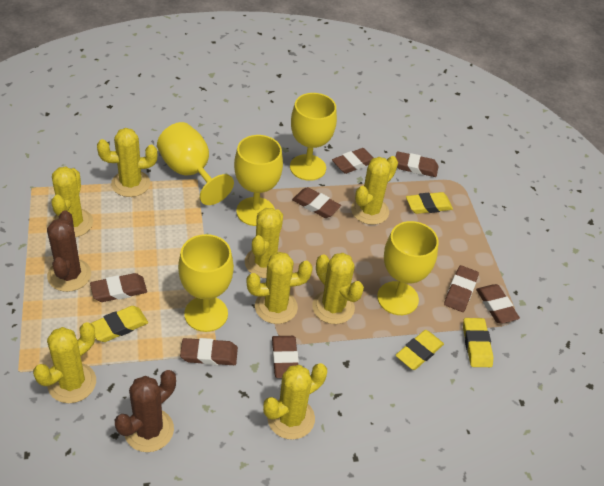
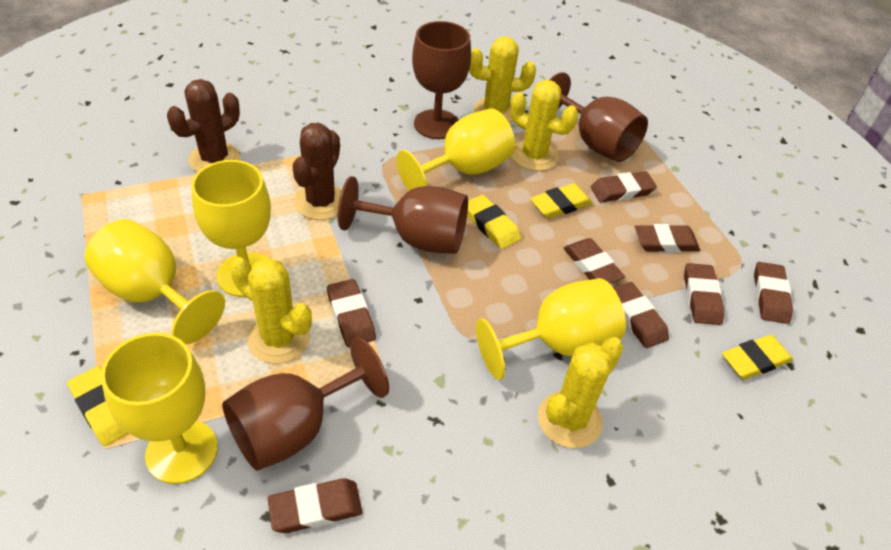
brown goblet: none = 0 -> [222,337,389,471] [338,176,468,254] [412,21,471,139] [549,72,648,162] = 4
yellow cactus: [33,322,96,403] [51,167,93,237] [97,128,157,197] [245,208,283,278] [246,252,313,324] [263,363,327,440] [312,253,364,324] [351,156,398,225] = 8 -> [230,257,312,364] [469,36,536,123] [510,80,578,171] [538,337,624,448] = 4

